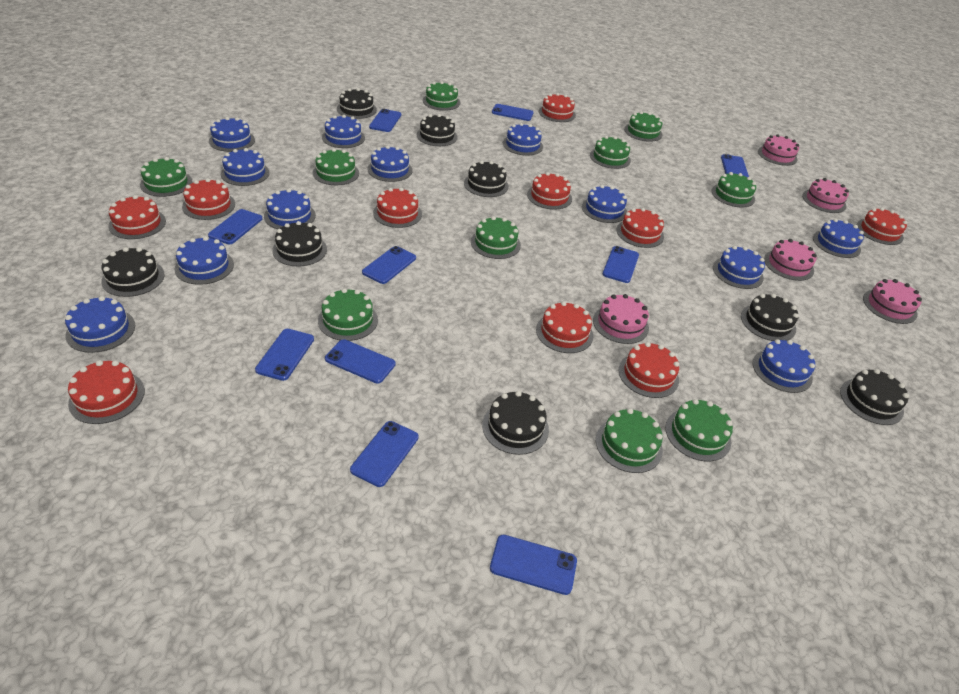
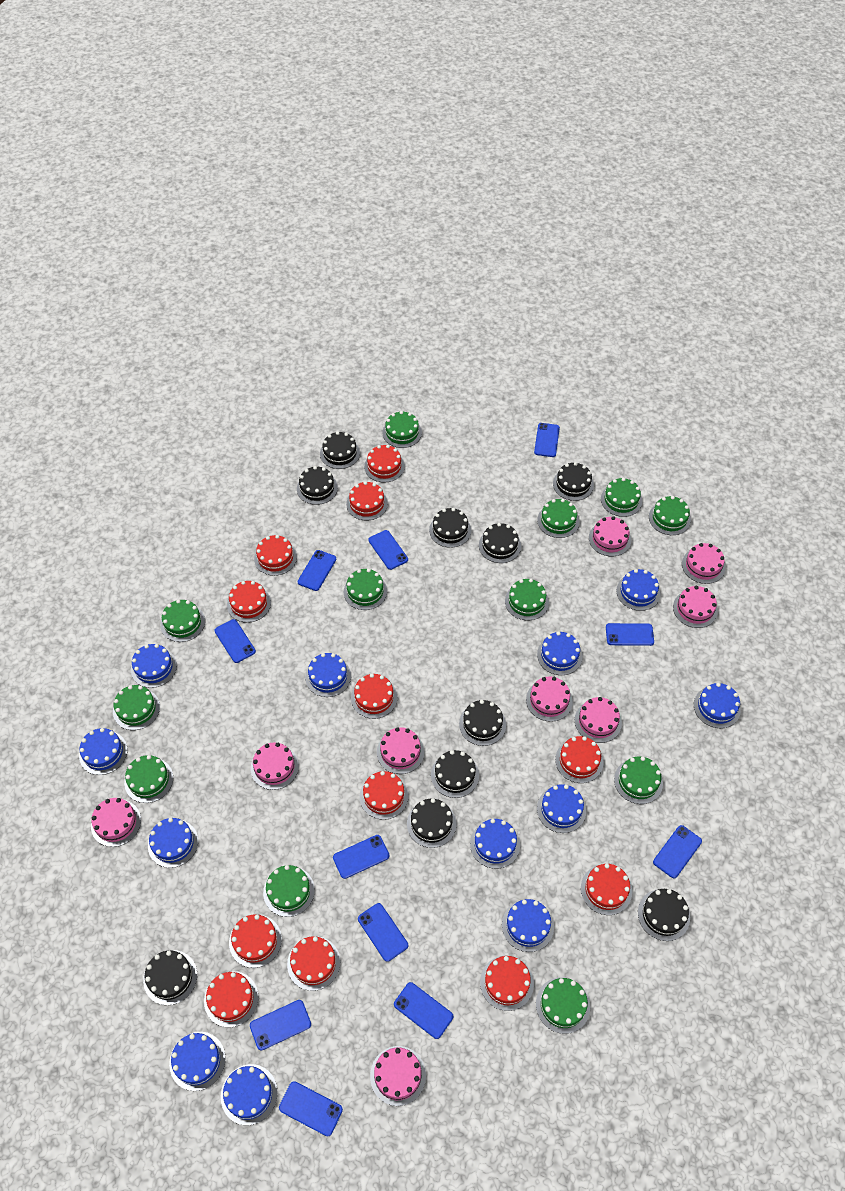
black cake: [101,247,165,297] [272,221,327,266] [337,88,377,119] [417,114,458,146] [464,161,509,197] [482,391,549,455] [741,294,799,341] [840,369,909,425] = 8 -> [143,950,197,1005] [297,466,338,505] [320,431,360,469] [407,798,456,848] [429,508,471,548] [431,750,479,798] [459,700,506,746] [479,523,521,563] [553,462,594,501] [638,889,690,941] = 10
blue phone: [208,209,263,244] [255,329,314,381] [325,339,395,384] [350,421,419,487] [362,246,416,284] [369,109,401,132] [490,535,577,595] [492,104,534,121] [602,246,639,283] [721,154,749,177] = 10 -> [214,619,256,663] [250,1000,311,1051] [279,1081,343,1137] [298,550,336,591] [333,835,390,879] [358,903,408,962] [368,530,408,570] [394,982,453,1039] [534,423,560,457] [606,623,654,646] [653,825,702,878] = 11
green cake: [140,157,192,197] [313,148,359,185] [318,288,378,341] [423,81,460,111] [471,216,521,259] [590,136,631,169] [596,408,663,473] [624,111,663,142] [665,399,733,461] [711,172,756,207] = 10 -> [113,685,160,730] [124,755,173,803] [160,600,205,642] [263,865,315,917] [344,569,387,610] [382,411,422,448] [505,579,549,620] [536,977,590,1034] [537,499,579,538] [601,478,642,517] [614,756,663,804] [649,496,691,535] = 12
pink cake: [593,294,649,344] [758,134,799,166] [764,239,817,281] [802,178,849,213] [863,279,922,324] = 5 -> [91,798,141,847] [251,743,299,790] [370,1046,426,1106] [377,727,424,774] [526,676,573,722] [575,697,622,743] [589,516,631,556] [673,586,718,628] [682,543,725,584] = 9
red cake: [68,360,145,424] [108,195,166,239] [182,178,235,220] [373,188,422,228] [527,172,572,210] [536,301,593,353] [538,93,576,122] [616,208,664,248] [619,342,679,398] [857,208,907,245] = 10 -> [204,971,258,1027] [227,581,271,623] [229,914,282,968] [254,535,297,576] [287,936,340,991] [346,481,388,521] [351,674,397,719] [360,771,409,820] [364,445,405,482] [480,956,534,1011] [555,736,604,783] [581,864,632,915] = 12

